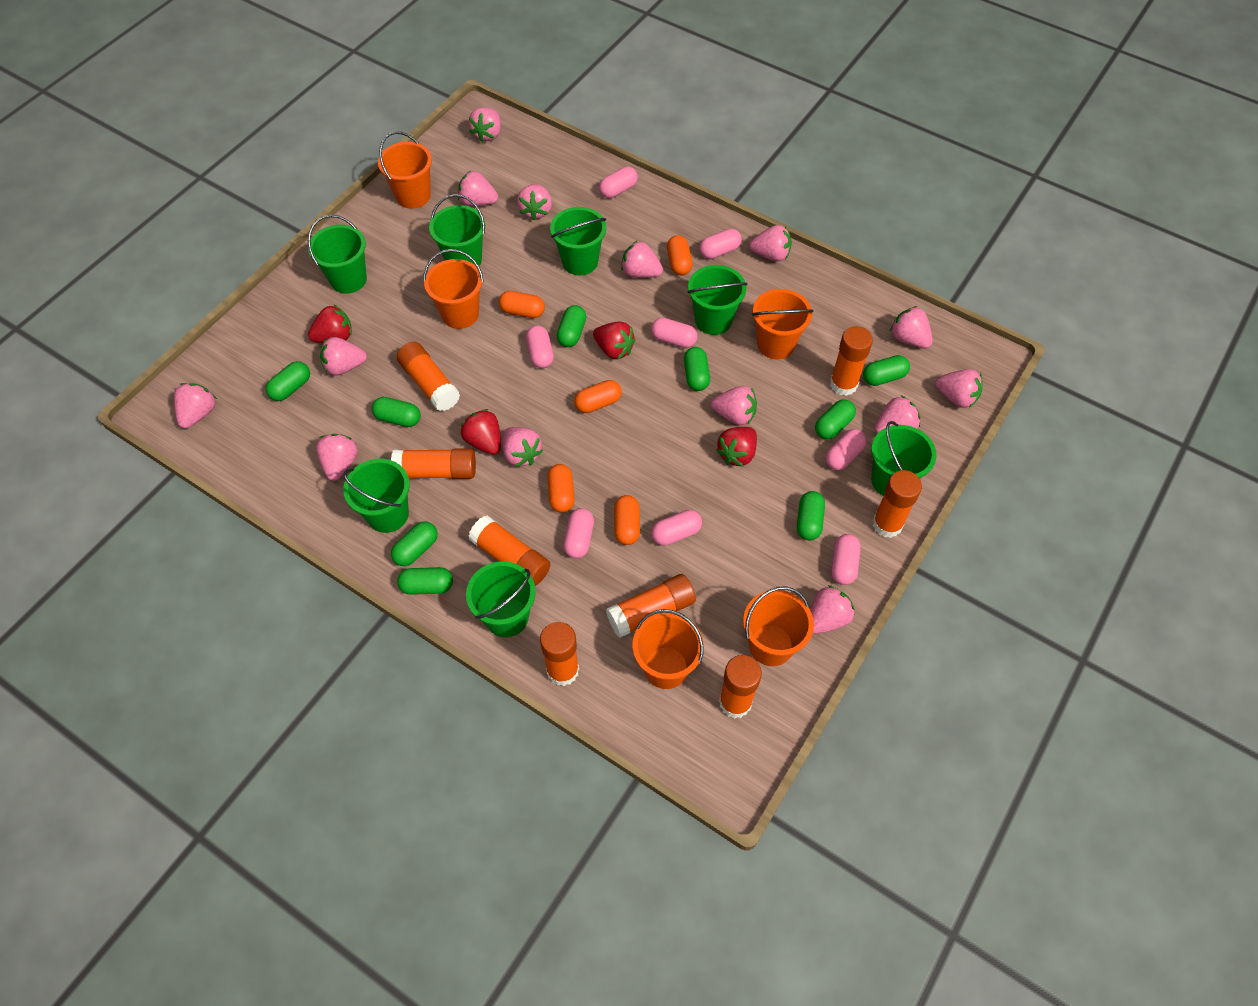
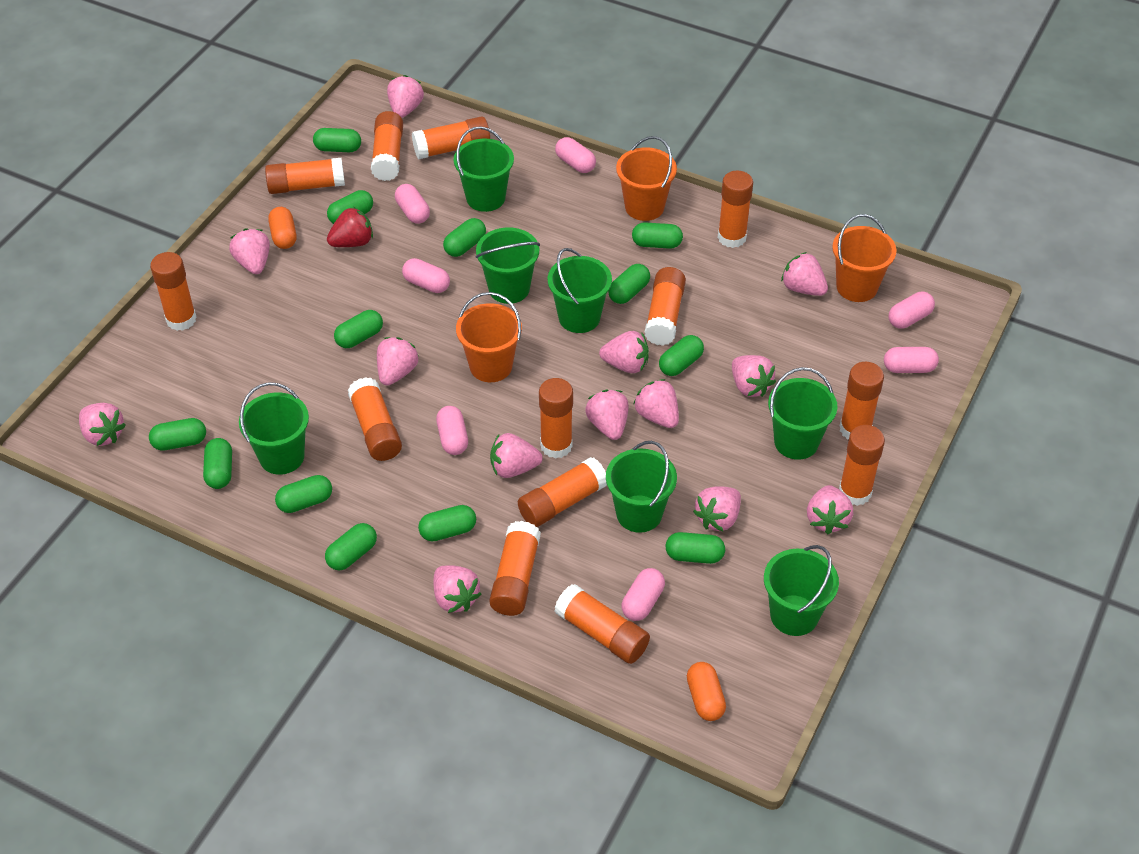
green capsule: [266,361,310,401] [372,397,421,427] [391,521,438,566] [397,567,453,595] [557,305,586,347] [684,347,710,391] [797,491,825,540] [815,399,856,439] [863,355,910,386] = 9 -> [149,418,206,451] [203,438,232,489] [275,475,332,513] [313,128,361,152] [325,523,377,570] [327,190,373,224] [334,310,383,348] [418,505,476,541] [443,218,486,257] [608,264,650,304] [632,222,683,249] [659,335,704,376] [665,532,725,564] = 13
orange bucket: [378,131,432,209] [423,249,484,329] [633,609,704,689] [743,586,814,666] [752,289,814,359] = 5 -> [456,292,522,382] [616,136,677,221] [832,214,896,302] = 3
orange capsule: [499,291,545,318] [547,464,575,513] [574,380,622,413] [614,495,640,545] [667,235,692,275] = 5 -> [268,207,296,249] [687,662,726,721] = 2
orange glue stick: [391,448,476,479] [397,342,460,411] [468,516,551,586] [540,622,579,686] [606,574,696,638] [719,655,762,719] [830,326,873,396] [873,470,922,538] = 8 -> [150,252,196,331] [265,158,345,194] [348,377,402,461] [371,111,403,181] [412,116,490,159] [489,521,541,616] [518,457,607,527] [539,378,573,459] [554,584,650,664] [645,267,686,346] [718,170,753,248] [839,362,884,440] [839,425,885,506] = 13
pink capsule: [526,325,554,368] [563,508,594,558] [599,166,638,198] [651,318,698,348] [651,510,702,546] [699,229,742,259] [826,429,867,470] [831,534,861,585] = 8 -> [395,184,430,224] [402,258,450,293] [436,406,468,455] [555,137,596,173] [622,568,665,621] [884,347,939,373] [889,291,935,329] = 7
pink strawberry: [174,383,217,428] [316,434,358,481] [320,337,367,376] [458,171,498,206] [469,107,501,142] [502,427,543,467] [517,184,552,221] [621,241,663,278] [711,386,757,426] [749,225,792,262] [810,585,855,634] [874,395,920,434] [890,306,933,348] [936,369,983,408] = 14 -> [79,403,126,446] [229,228,270,274] [377,337,419,386] [387,75,424,118] [434,565,481,613] [490,433,543,478] [585,390,629,440] [599,331,649,373] [633,379,679,428] [693,486,741,532] [732,355,776,397] [781,252,828,296] [807,485,853,534] = 13
red strawberry: [308,305,352,343] [461,409,501,454] [593,322,636,359] [716,427,757,467] = 4 -> [327,207,373,247] = 1

